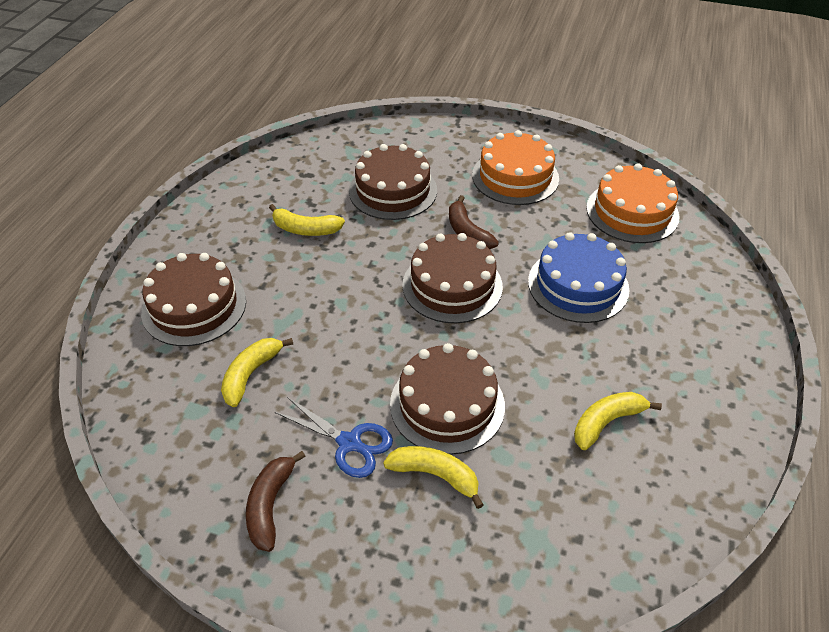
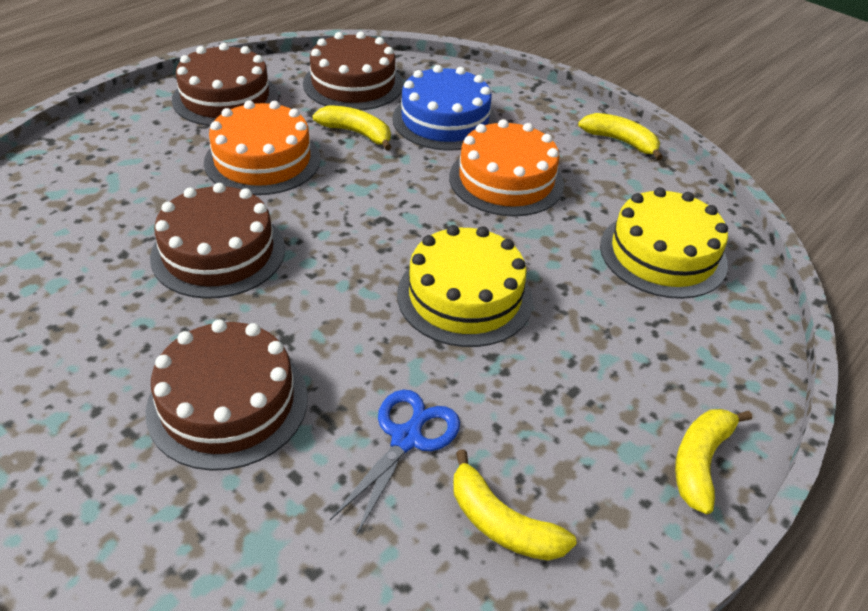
brown banana: [246,451,306,552] [449,195,499,249] = 2 -> none = 0
yellow cake: none = 0 -> [397,225,533,347] [600,187,728,299] = 2

